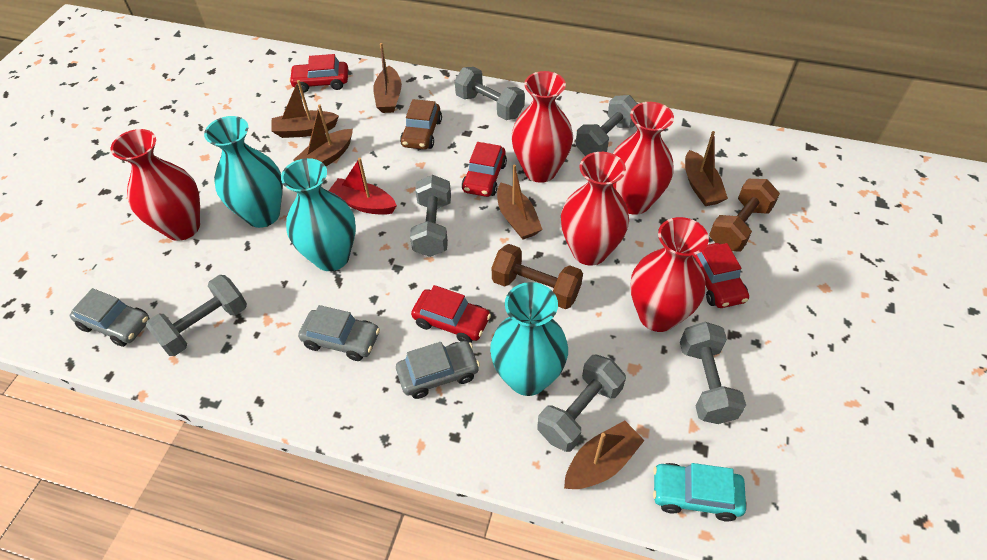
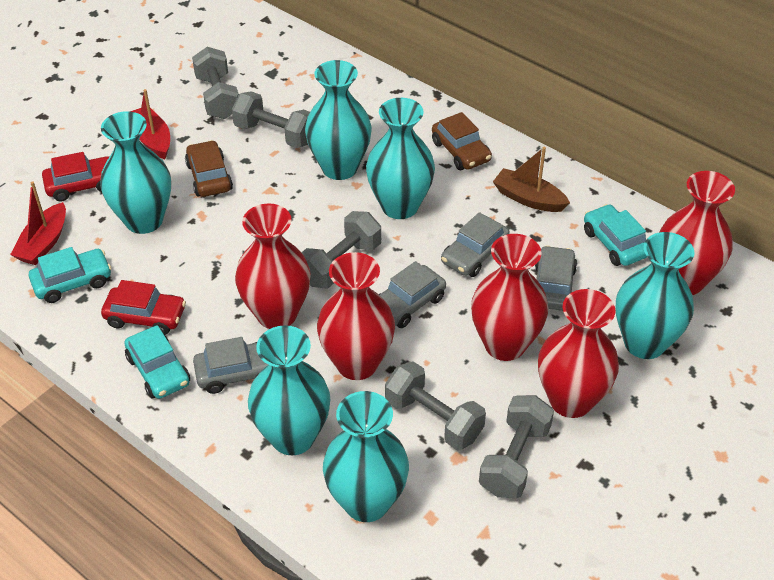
brown boat: [272,80,339,138] [293,104,353,166] [373,43,402,113] [497,165,543,239] [564,421,645,489] [685,131,728,206] = 6 -> [493,147,570,212] = 1
brown car: [400,99,442,150] = 1 -> [185,140,233,197] [432,112,492,170] = 2
brown dumbbell: [492,244,583,309] [709,179,780,252] = 2 -> none = 0
grey car: [70,288,150,347] [298,305,380,361] [396,341,480,399] = 3 -> [193,337,268,394] [379,261,446,328] [441,212,510,277] [535,245,577,311] = 4
grey dumbbell: [146,275,247,356] [410,175,451,257] [455,67,525,120] [538,355,626,452] [576,95,637,156] [680,322,746,424] = 6 -> [192,47,239,119] [232,91,310,148] [301,211,381,289] [385,361,486,450] [479,395,554,498] = 5
red boat: [329,158,397,215] = 1 -> [10,182,66,265] [130,89,170,159] = 2
red car: [289,54,348,93] [411,285,491,342] [462,142,507,197] [693,243,749,308] = 4 -> [42,152,109,201] [101,280,186,335] = 2
turquoise car: [653,463,746,522] = 1 -> [29,247,111,303] [125,325,190,399] [584,204,647,266] = 3
turquoise vase: [204,116,283,228] [281,158,356,271] [490,282,568,396] = 3 -> [100,111,171,234] [248,325,331,455] [305,60,372,180] [323,391,409,522] [366,98,435,219] [615,232,695,359] = 6

